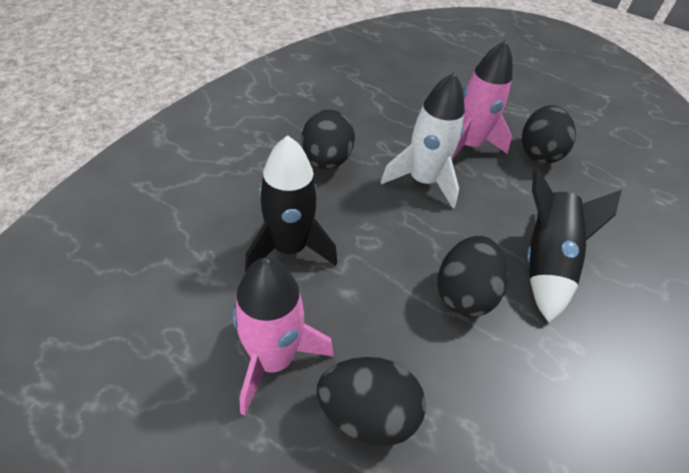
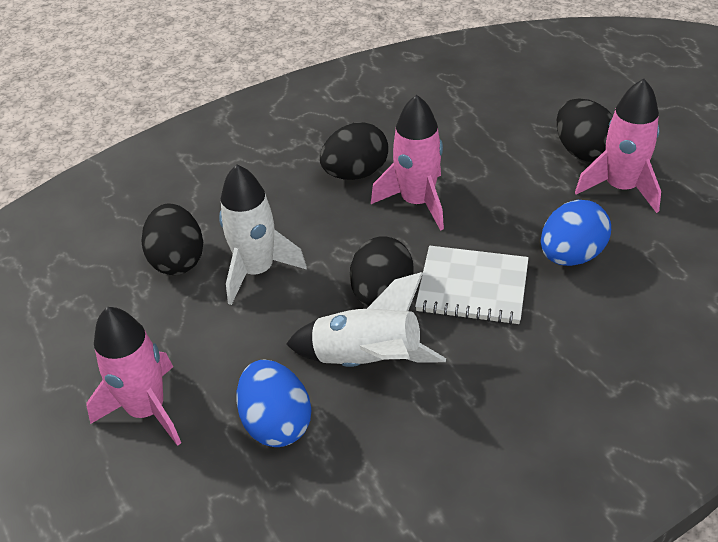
black rocket: [245,135,337,272] [527,165,622,323] = 2 -> none = 0
blue egg: none = 0 -> [236,359,311,447] [541,200,611,266] = 2
pink rocket: [232,257,334,416] [451,40,513,160] = 2 -> [87,307,181,446] [371,95,444,231] [575,79,661,213] = 3
white notebook: none = 0 -> [415,246,529,325] = 1
white rocket: [381,73,465,208] = 1 -> [219,164,307,305] [286,272,446,367] = 2

